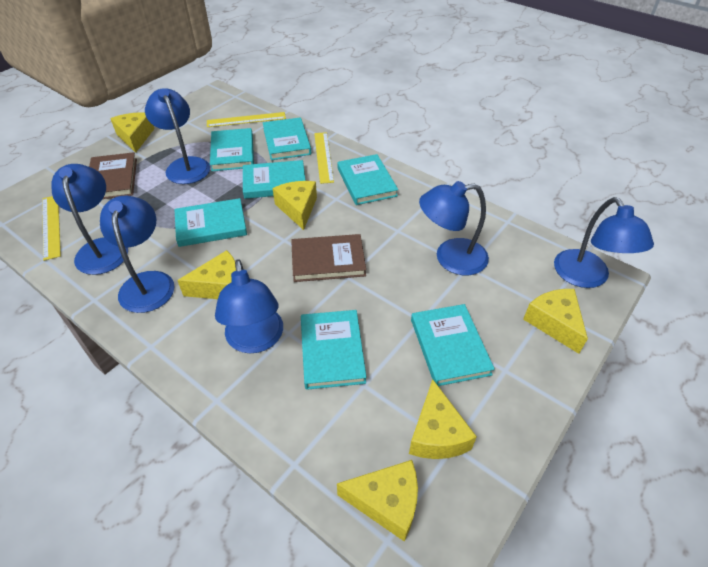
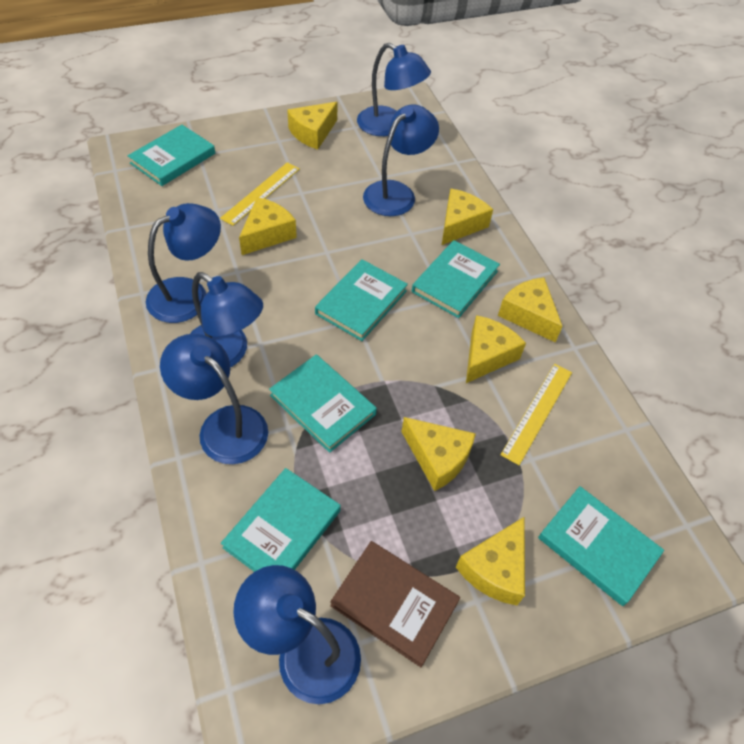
brown book: [89,152,137,199] [291,234,366,282] = 2 -> [330,541,460,667] = 1
turquoise book: [174,198,247,247] [210,128,254,171] [243,160,306,199] [263,117,311,160] [301,310,367,390] [337,154,398,205] [411,304,495,386] = 7 -> [128,125,215,186] [221,468,341,572] [269,354,377,453] [315,259,408,341] [412,240,500,318] [538,486,664,606] = 6
yellow cheese: [110,112,155,153] [177,250,236,299] [273,181,317,230] [337,460,418,542] [409,379,477,459] [523,289,588,354] = 6 -> [239,197,297,255] [287,102,337,150] [401,417,476,491] [442,188,493,245] [456,517,525,605] [466,315,526,383] [498,277,563,342] = 7
yellow ruler: [42,196,61,261] [207,112,286,127] [314,132,334,184] = 3 -> [220,162,300,226] [500,364,572,465] = 2

